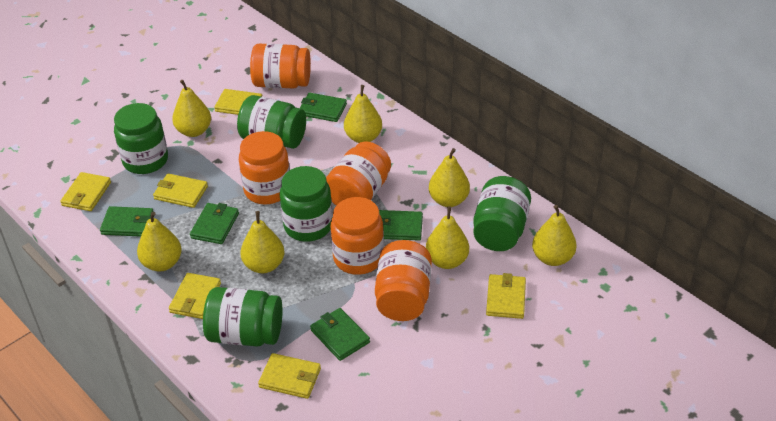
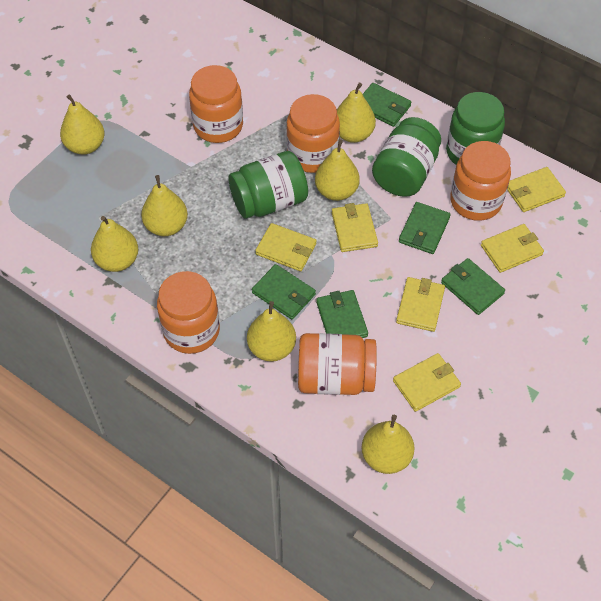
green jar: [114,103,168,174] [203,287,283,346] [237,95,306,149] [280,166,333,242] [473,176,531,251] = 5 -> [228,151,308,219] [372,117,441,197] [446,92,505,165] = 3

